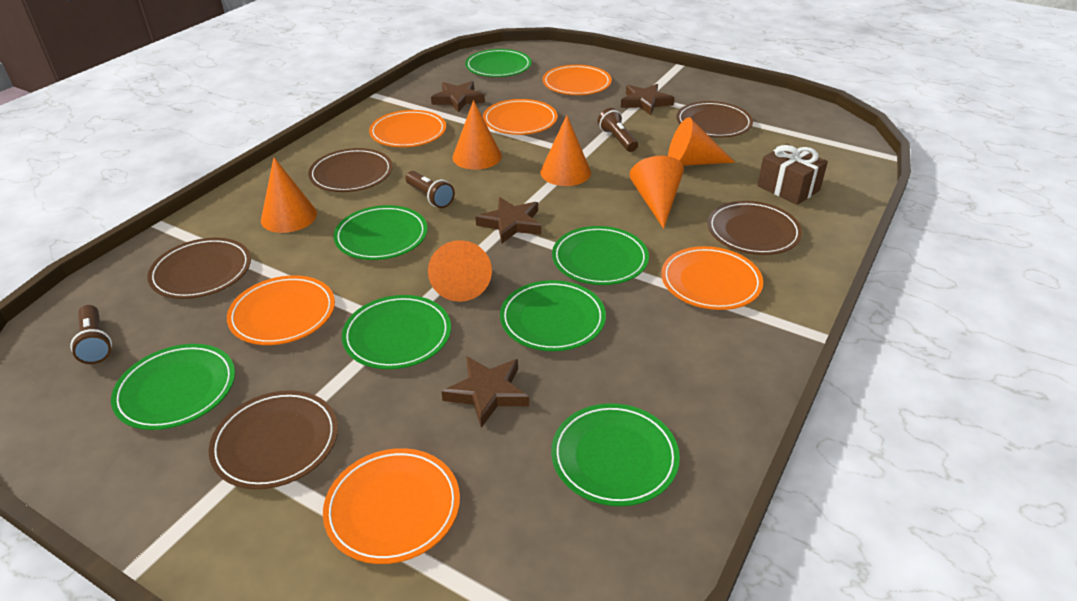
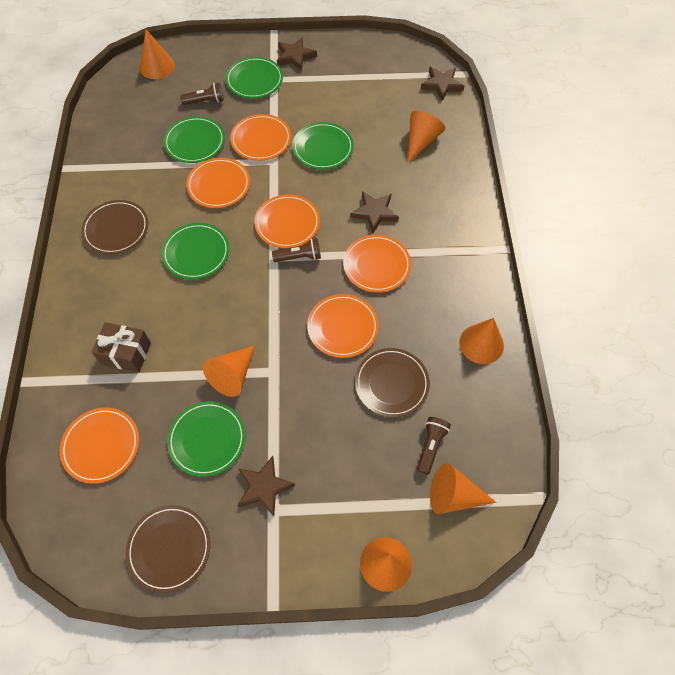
brown plate: [147,238,251,299] [208,390,338,489] [308,148,393,192] [676,101,753,138] [707,201,802,255] = 5 -> [81,200,148,254] [126,505,210,593] [355,348,430,418] = 3
green plate: [111,344,235,430] [333,205,427,260] [342,295,451,369] [465,49,531,77] [500,280,606,351] [551,403,680,506] [552,226,649,285] = 7 -> [162,223,229,280] [163,116,225,163] [167,401,246,477] [225,57,283,98] [292,122,354,169] = 5

